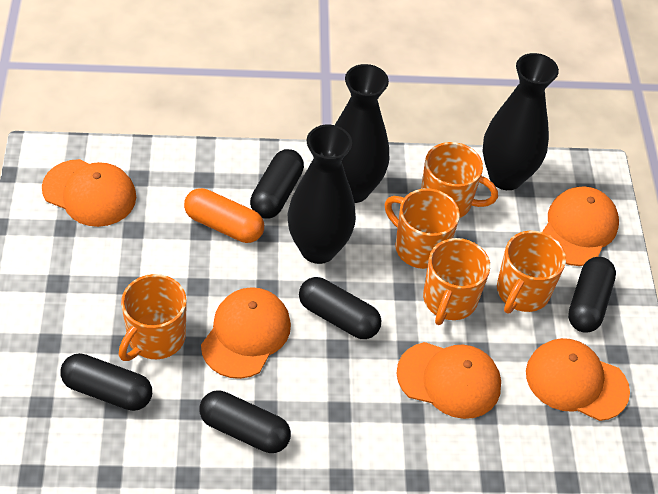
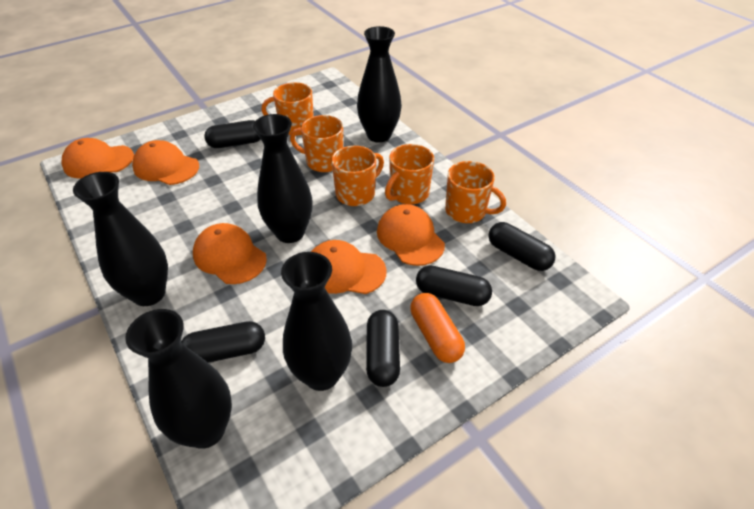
black vase: [288,125,356,264] [335,64,389,203] [483,53,559,190] = 3 -> [73,172,168,306] [125,309,232,449] [253,114,313,243] [281,252,352,391] [357,26,402,143] = 5

